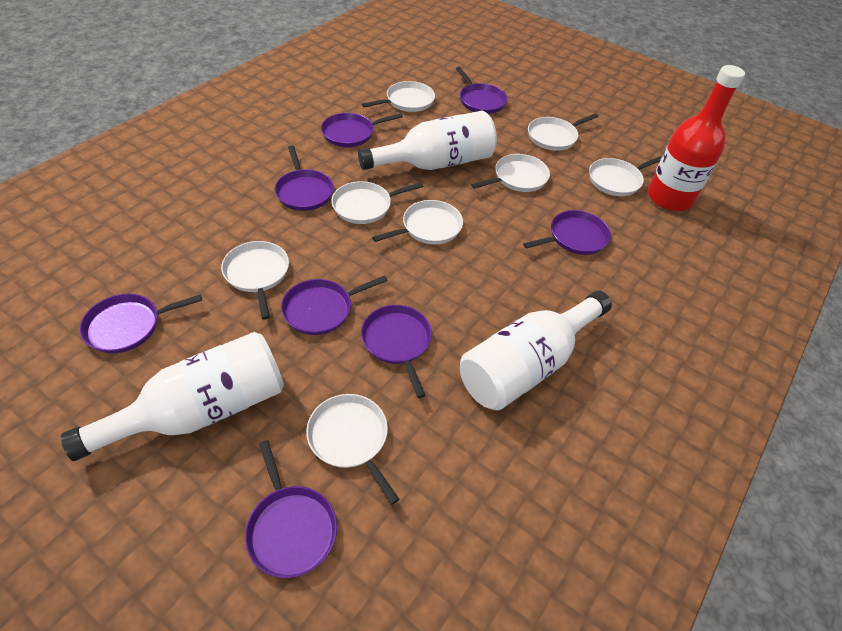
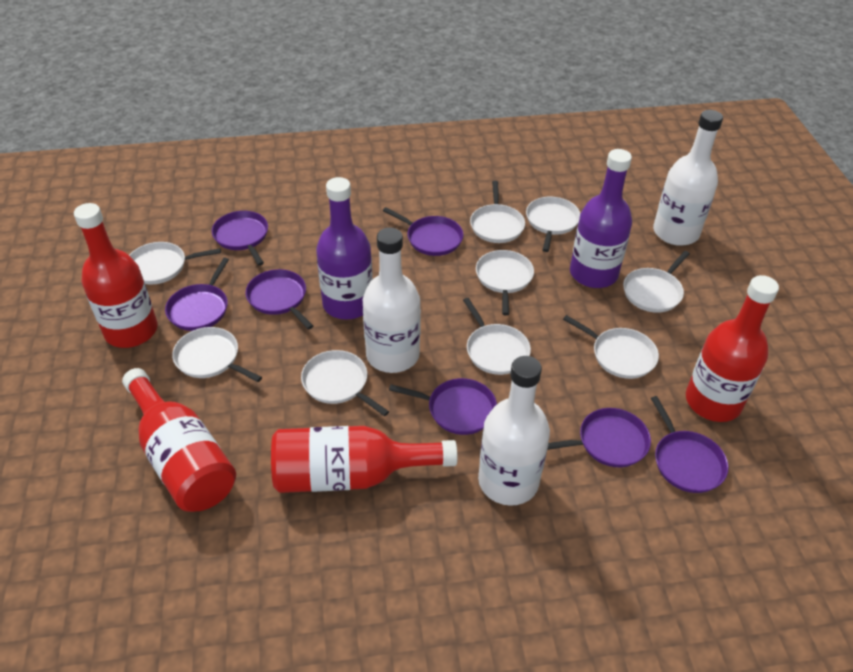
purple bottle: none = 0 -> [316,177,373,320] [570,149,632,288] = 2
purple pan: [80,294,202,353] [245,440,337,578] [275,146,334,211] [281,275,388,335] [321,113,403,147] [361,305,432,398] [456,66,508,114] [523,210,611,255] = 8 -> [165,258,229,331] [212,211,268,266] [245,269,313,330] [383,207,463,256] [389,378,497,435] [547,408,651,468] [651,396,728,493] = 7
red bottle: [648,65,745,211] = 1 -> [74,203,158,348] [122,368,236,512] [271,426,458,493] [686,275,779,422] = 4
white pan: [221,241,289,320] [306,394,399,504] [332,181,424,224] [362,81,435,112] [372,200,463,244] [471,154,550,192] [528,113,598,151] [589,156,662,196] = 8 -> [129,242,221,285] [172,327,262,382] [301,350,389,416] [463,298,531,375] [470,181,525,243] [476,250,534,316] [526,197,580,252] [563,315,659,379] [623,251,690,313] = 9

